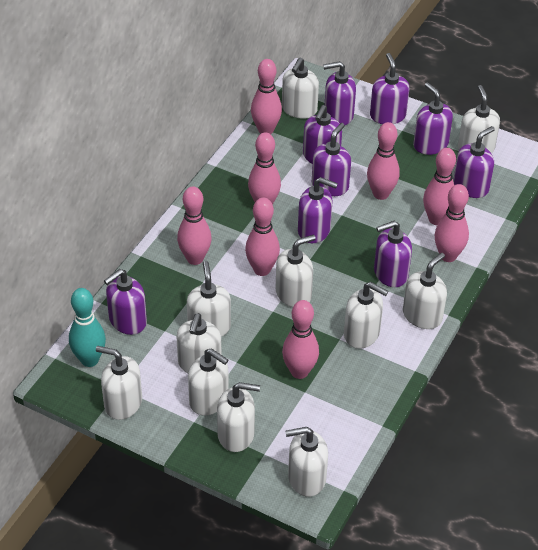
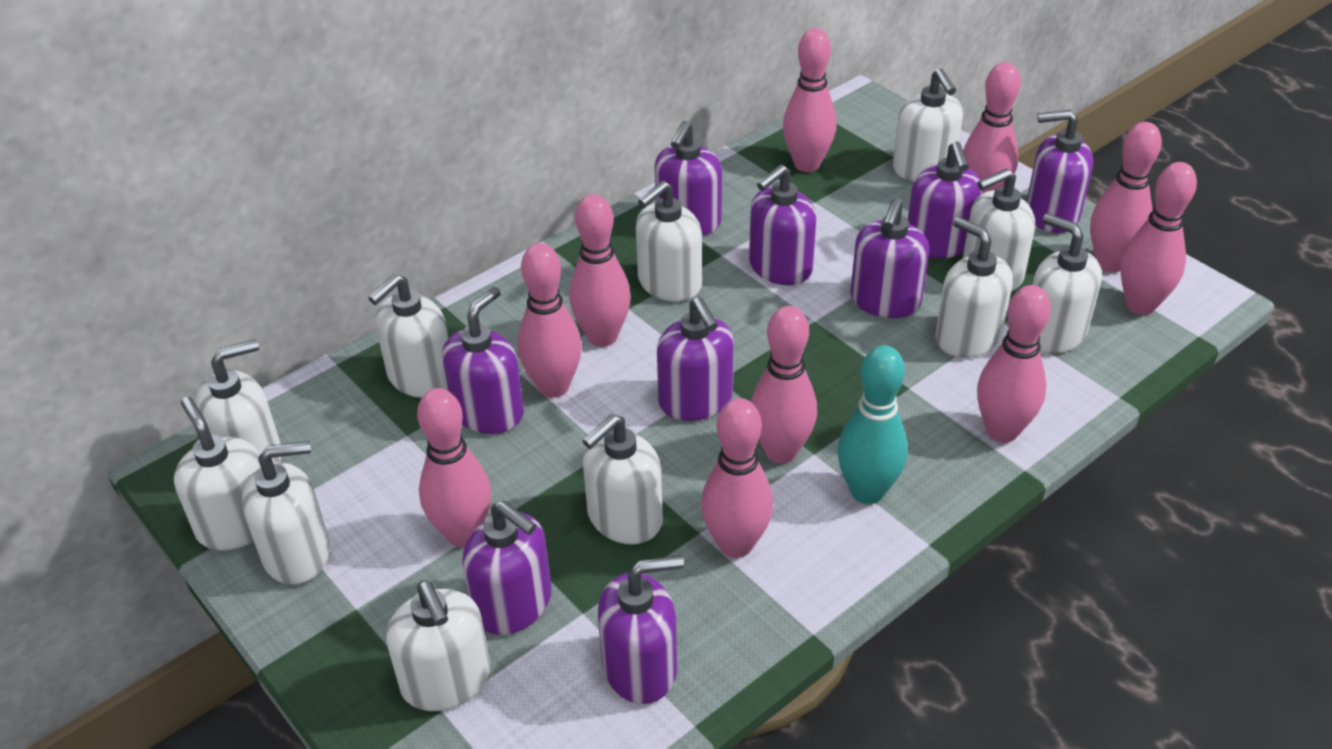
pink bowling pin: [177,187,212,265] [245,198,280,276] [248,132,281,205] [251,59,282,134] [282,300,319,379] [367,122,400,200] [423,148,456,225] [435,184,469,262] = 8 -> [417,388,491,547] [517,243,582,398] [569,194,631,347] [701,398,773,558] [751,306,817,463] [783,28,836,172] [963,62,1021,193] [977,285,1051,443] [1090,122,1162,273] [1120,162,1197,315] = 10

